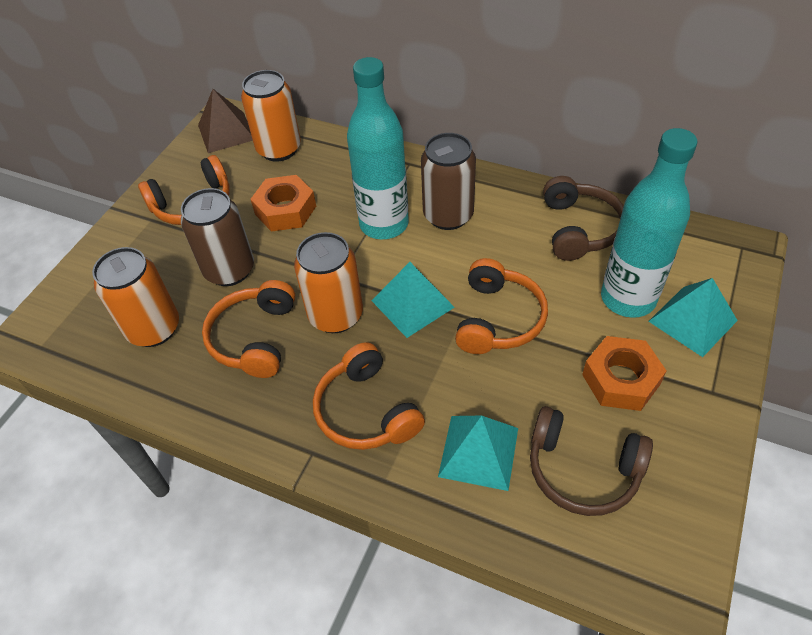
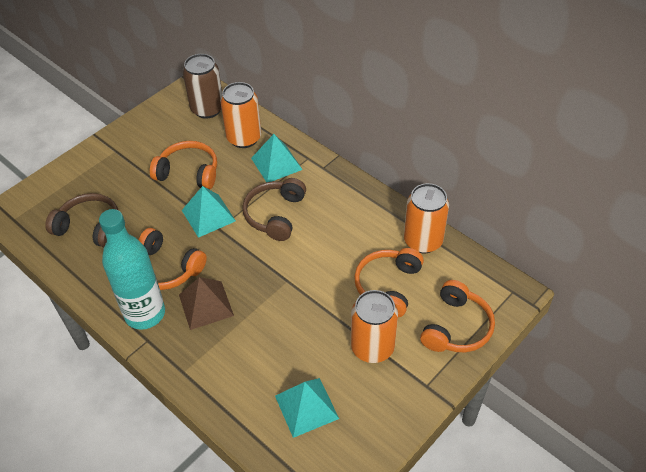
brown can: [181,188,254,286] [421,133,476,230] = 2 -> [183,54,222,119] = 1
orange nut: [250,175,316,232] [582,336,667,411] = 2 -> none = 0
turquoise bottle: [347,57,409,239] [601,128,697,318] = 2 -> [99,209,165,330] = 1

